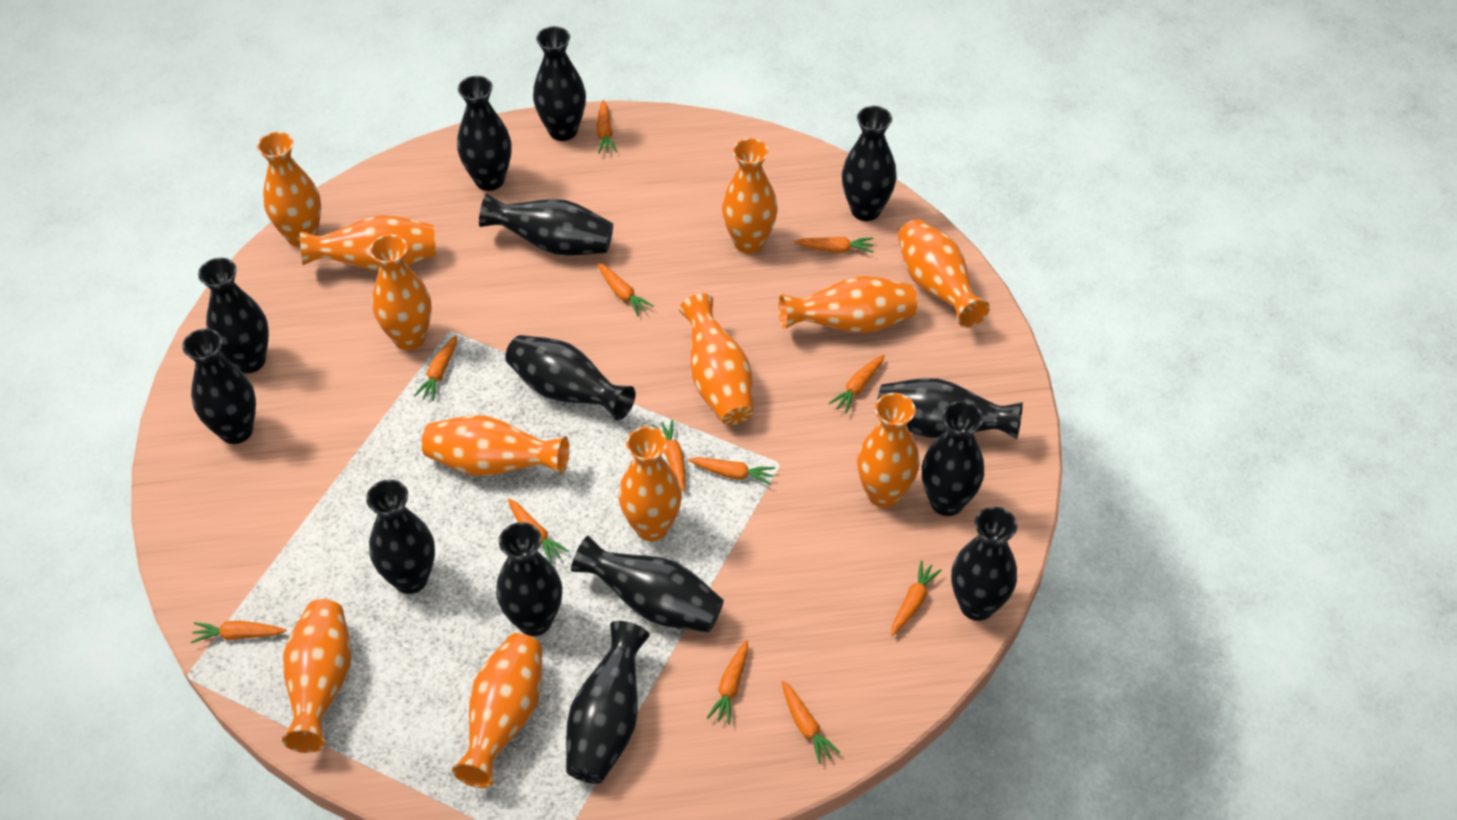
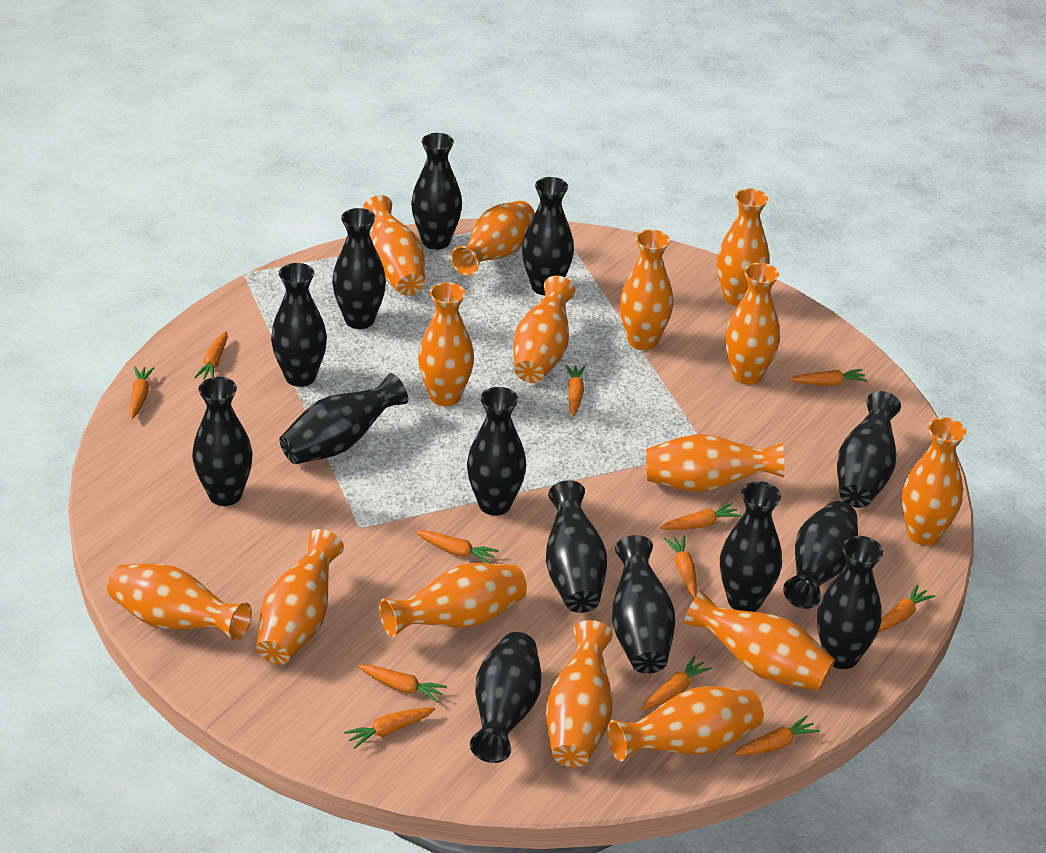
orange vase: [257,132,321,247] [282,599,351,753] [300,215,436,271] [369,235,432,350] [421,415,569,476] [452,633,542,788] [618,426,682,541] [679,294,753,425] [722,138,778,254] [778,276,917,333] [857,393,920,508] [898,219,990,328] = 12 -> [107,564,252,641] [256,529,344,664] [362,195,425,296] [379,563,527,637] [418,282,474,407] [451,201,535,276] [513,276,576,383] [546,620,613,767] [607,686,763,761] [620,230,673,350] [646,434,784,492] [684,590,835,691] [717,189,769,307] [725,263,780,385] [902,417,967,546] = 15

